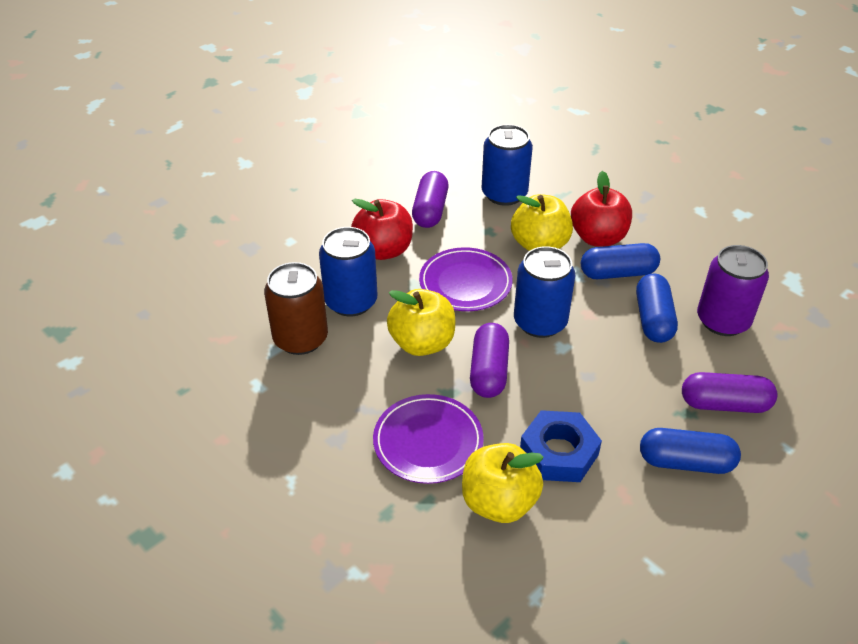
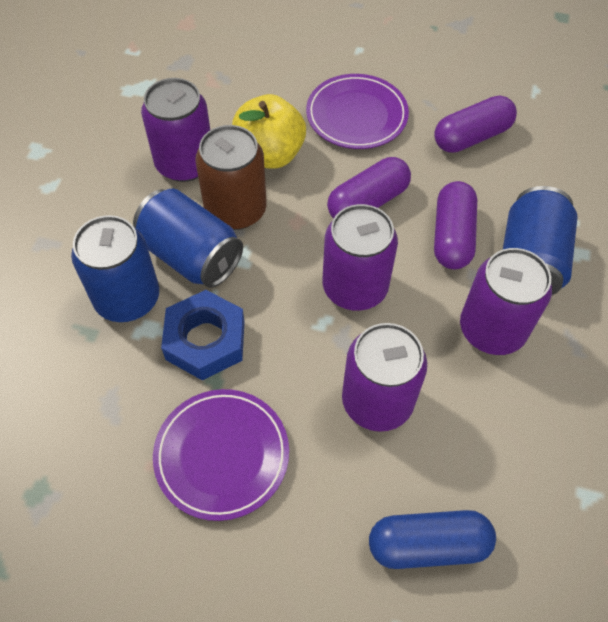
blue capsule: [581,243,660,279] [636,274,678,343] [640,428,741,474] = 3 -> [369,510,496,569] = 1
purple can: [697,245,769,336] = 1 -> [141,78,210,182] [323,204,398,311] [342,323,427,432] [460,248,552,355] = 4
red apple: [351,199,413,260] [571,171,632,247] = 2 -> none = 0
yellow apple: [387,289,455,356] [462,443,544,523] [511,194,573,251] = 3 -> [232,94,306,169] = 1

